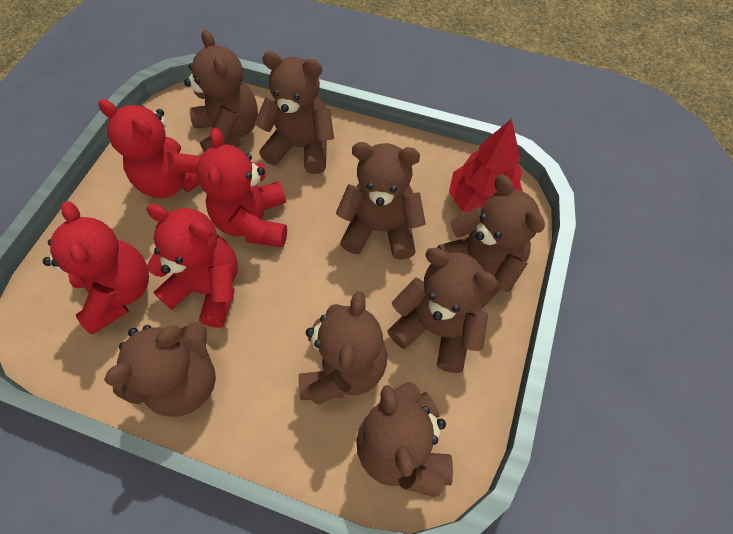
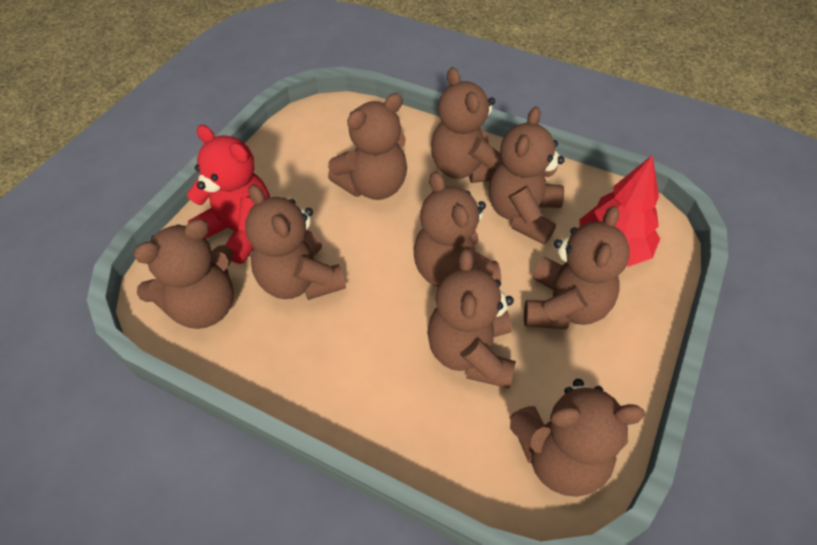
brown teddy bear: [104,322,216,417] [184,29,258,152] [254,51,334,174] [299,291,387,405] [335,142,426,260] [356,382,453,497] [387,248,498,373] [437,175,545,308] = 8 -> [134,219,234,329] [245,184,346,300] [328,93,407,200] [414,171,501,287] [427,249,516,388] [431,67,502,183] [489,107,565,245] [509,379,645,497] [524,205,630,329] = 9
red teddy bear: [43,202,149,335] [98,99,201,198] [146,204,238,328] [196,128,287,247] = 4 -> [187,125,270,264] = 1

